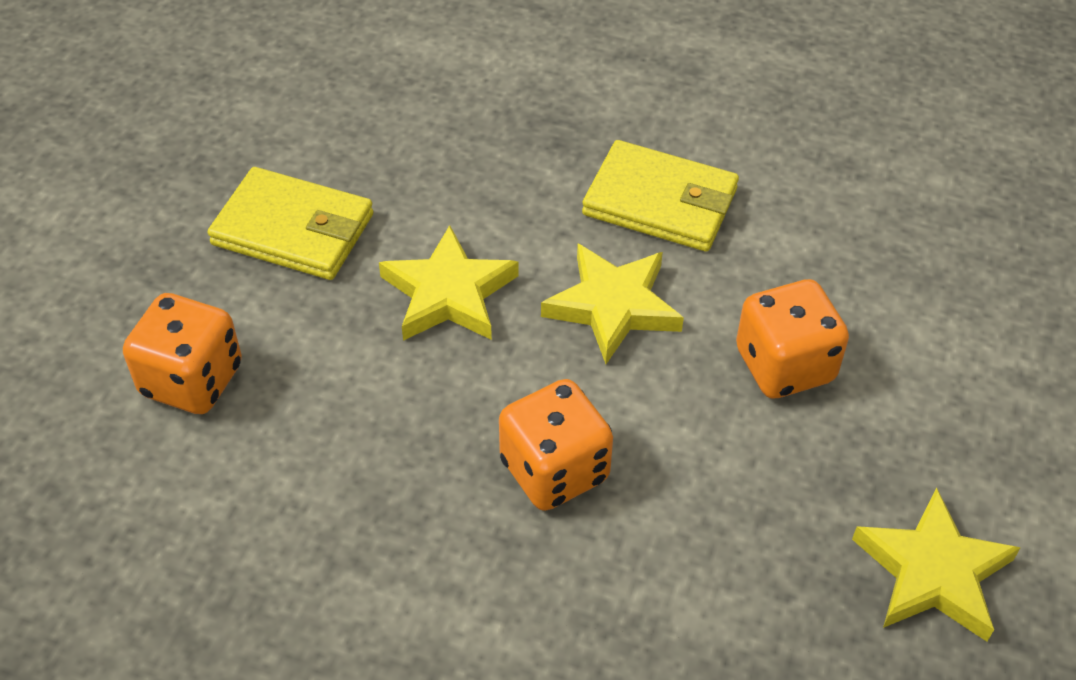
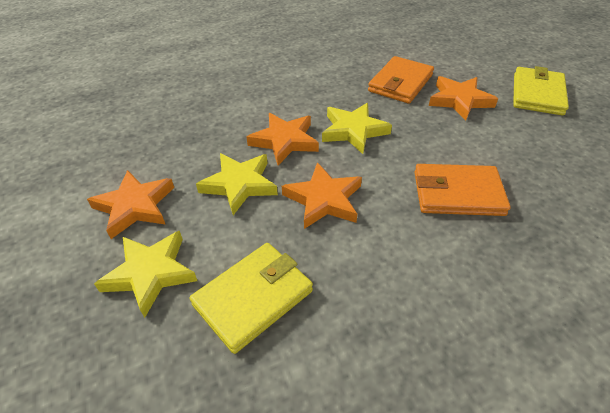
orange dice: [123,293,242,414] [499,379,613,511] [736,279,849,399] = 3 -> none = 0
orange star: none = 0 -> [87,170,174,239] [246,113,319,165] [282,162,362,229] [429,76,498,120] = 4
orange wallet: none = 0 -> [368,56,434,104] [414,164,511,216] = 2

